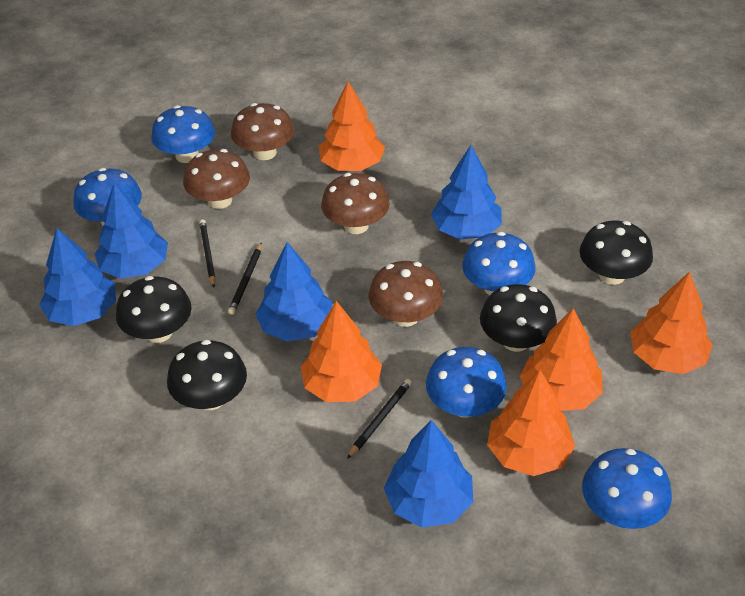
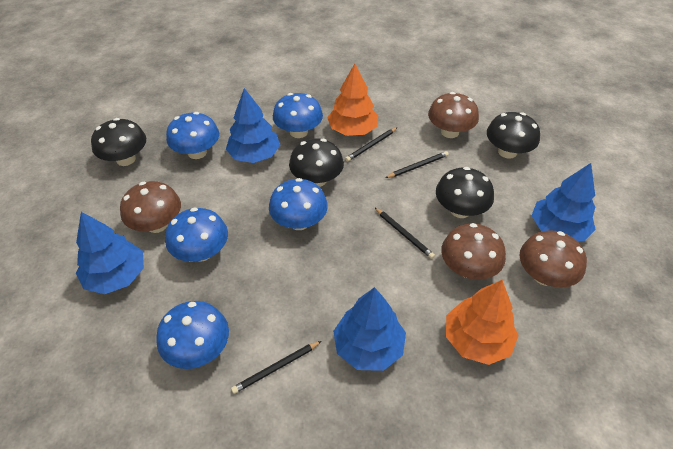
black pencil: [199,219,216,287] [228,242,262,315] [347,379,412,459] = 3 -> [231,341,321,394] [345,127,398,162] [374,207,435,259] [385,151,449,178] = 4
blue tree: [39,228,116,326] [95,183,168,279] [255,242,332,342] [384,420,473,527] [431,145,502,239] = 5 -> [76,212,144,294] [226,88,280,163] [333,287,406,371] [532,163,596,241] = 4
orange tree: [300,301,382,402] [318,82,385,171] [487,370,575,476] [520,308,603,411] [631,272,713,374] = 5 -> [327,64,378,136] [446,280,519,365] = 2

